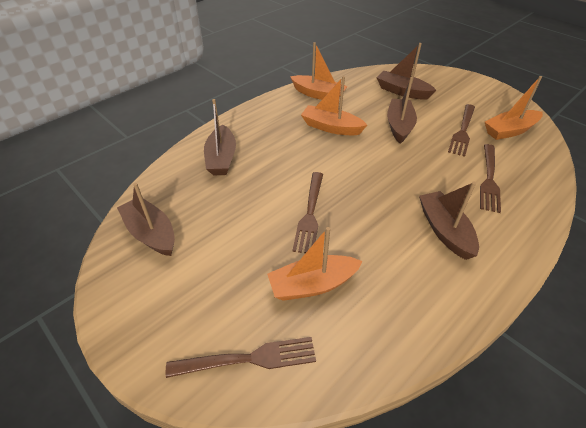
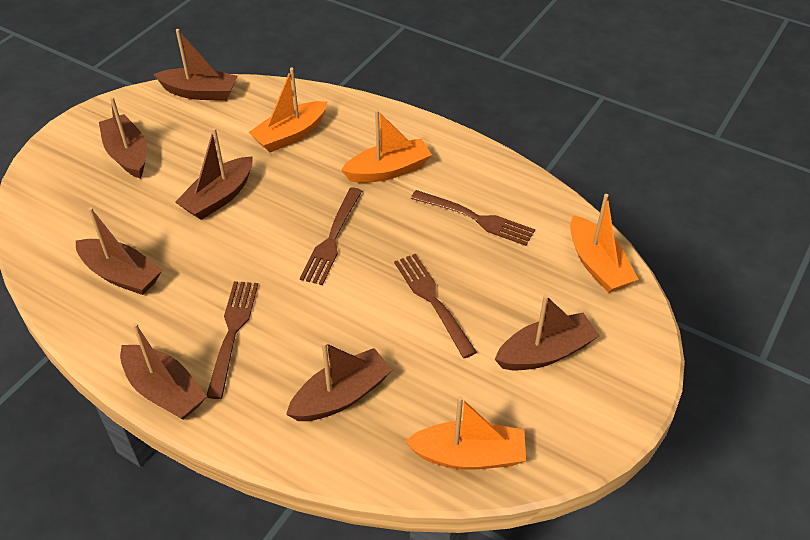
brown boat: [117,183,175,256] [204,99,236,175] [377,43,436,100] [387,77,417,143] [419,182,479,260] = 5 -> [76,207,162,295] [99,97,147,179] [120,323,207,420] [153,29,238,101] [175,128,253,220] [286,342,392,421] [494,295,600,370] = 7

